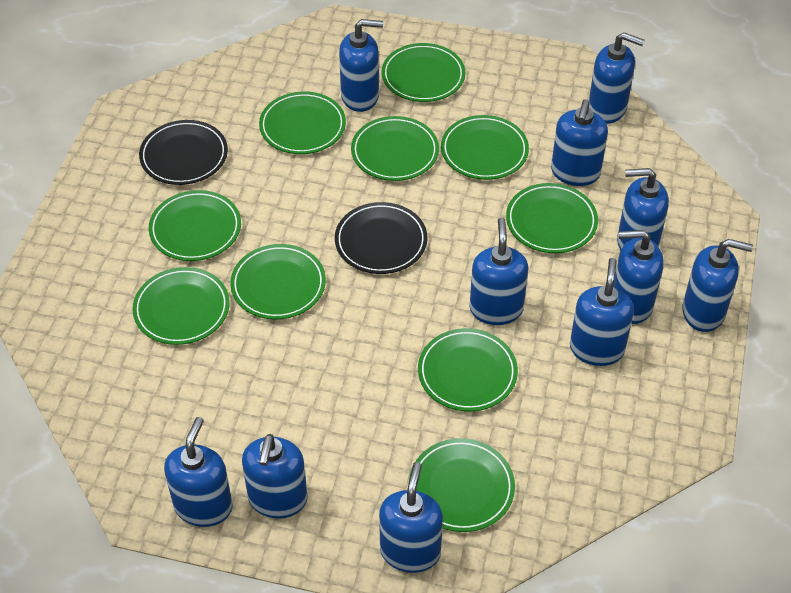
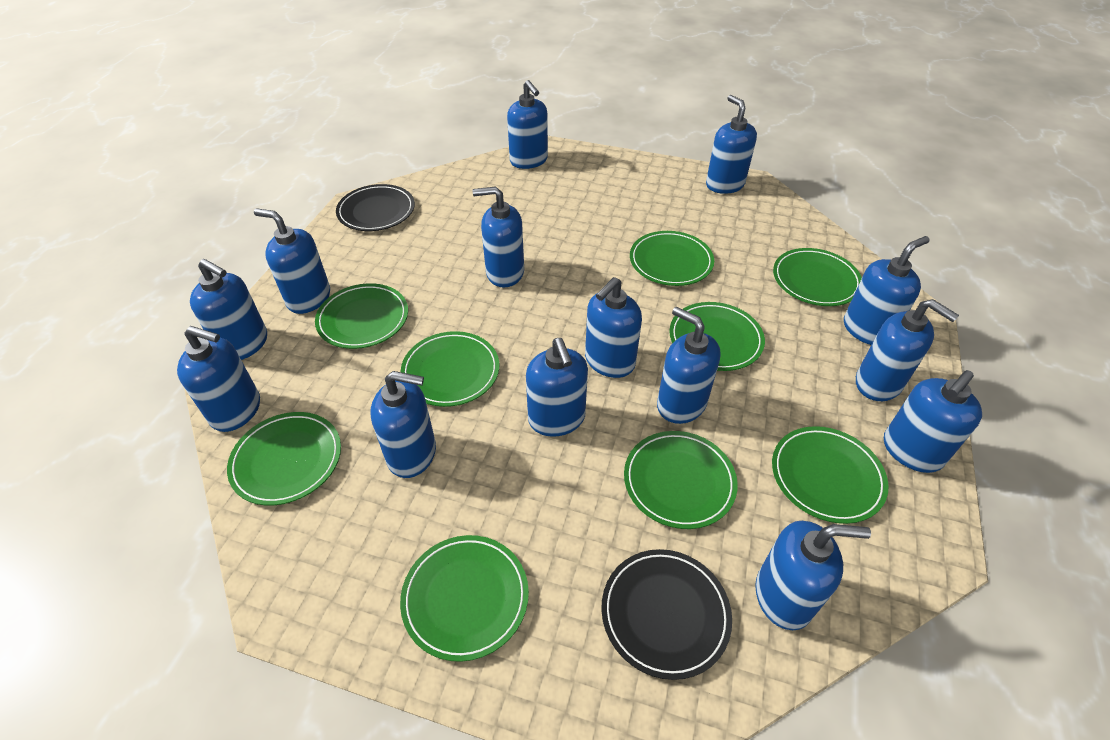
blue soap dispenser: [164,417,233,527] [242,434,307,519] [339,19,383,112] [379,462,443,573] [470,218,528,325] [551,99,608,186] [570,258,634,366] [589,32,645,124] [613,230,664,324] [617,168,669,251] [682,239,753,332] = 11 -> [177,326,260,432] [190,259,267,360] [254,208,330,314] [370,371,436,478] [472,186,524,287] [507,80,548,169] [526,338,588,437] [585,277,642,378] [657,307,720,424] [706,95,757,194] [755,521,871,630] [844,236,930,345] [856,299,959,401] [884,370,982,473] = 14
green plate: [132,267,230,345] [149,190,241,261] [230,244,326,320] [259,92,346,154] [351,116,439,181] [382,43,465,102] [409,438,515,532] [418,328,518,411] [441,115,529,180] [506,183,598,253] = 10 -> [227,412,341,505] [315,283,408,349] [400,535,529,662] [401,331,499,407] [624,431,738,529] [630,231,714,286] [669,302,765,371] [772,426,889,524] [773,248,862,306] = 9

